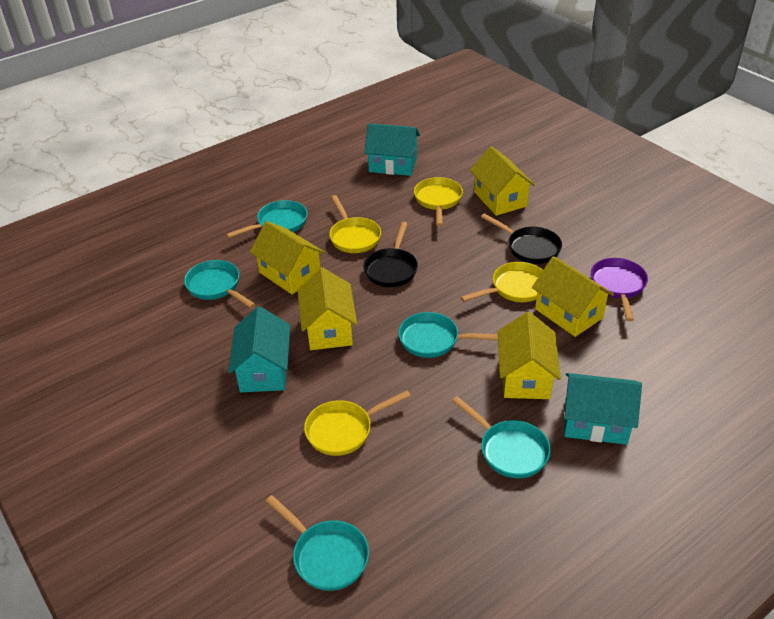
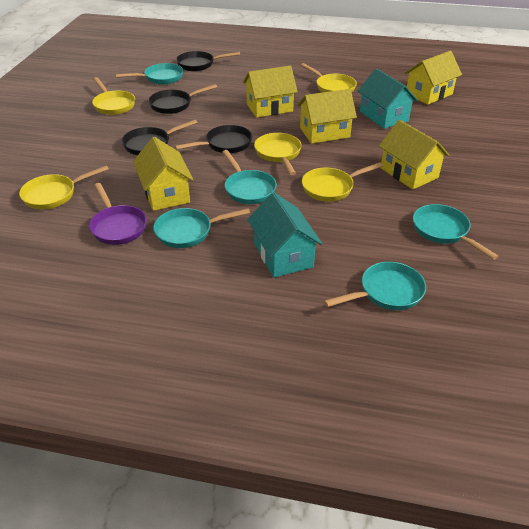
black pan: [363,222,418,287] [481,213,562,264] = 2 -> [122,120,198,155] [148,84,217,114] [175,125,252,153] [176,51,240,71] = 4
turquoise house: [228,306,290,392] [364,123,420,176] [564,373,642,445] = 3 -> [248,192,323,278] [358,68,418,129] = 2
yellow pan: [304,390,411,456] [329,195,381,253] [414,177,463,226] [460,262,543,302] = 4 -> [19,165,109,209] [92,77,135,115] [254,133,302,175] [301,63,357,92] [302,162,383,202] = 5

